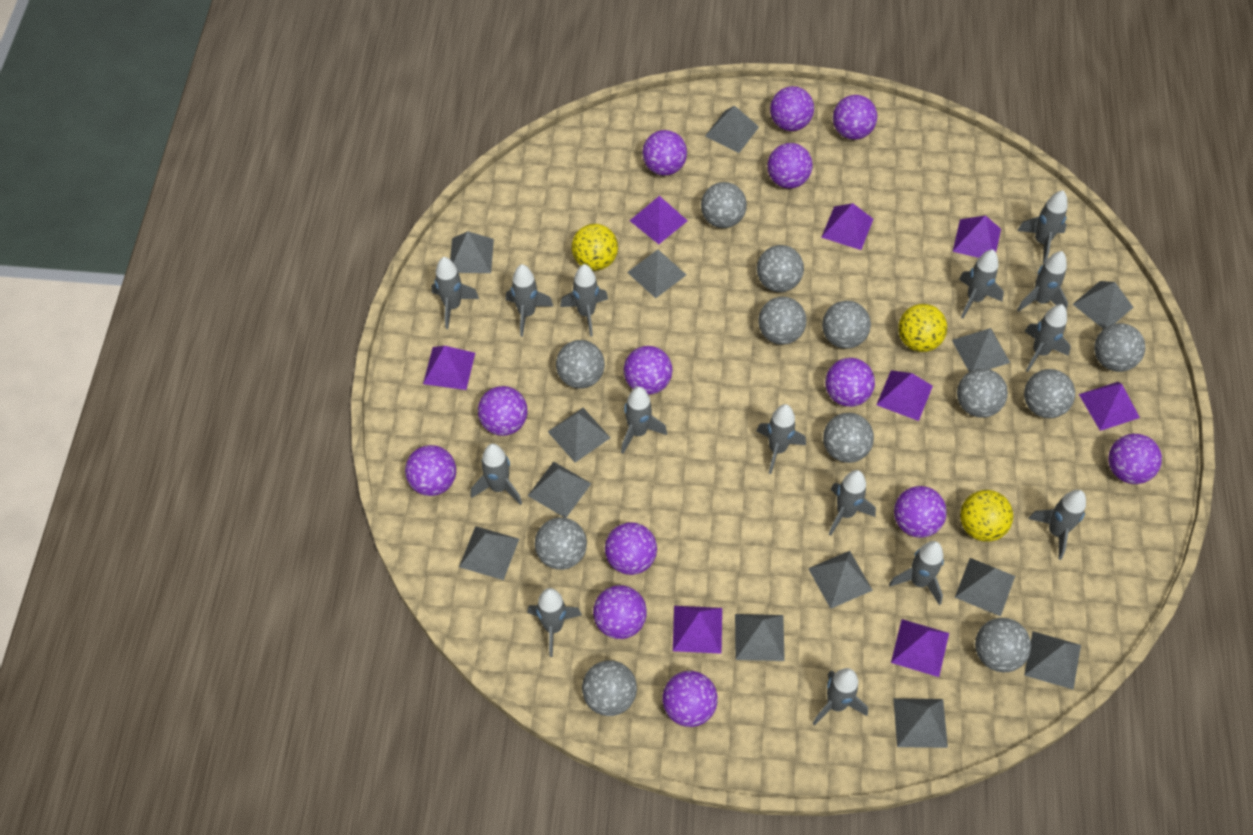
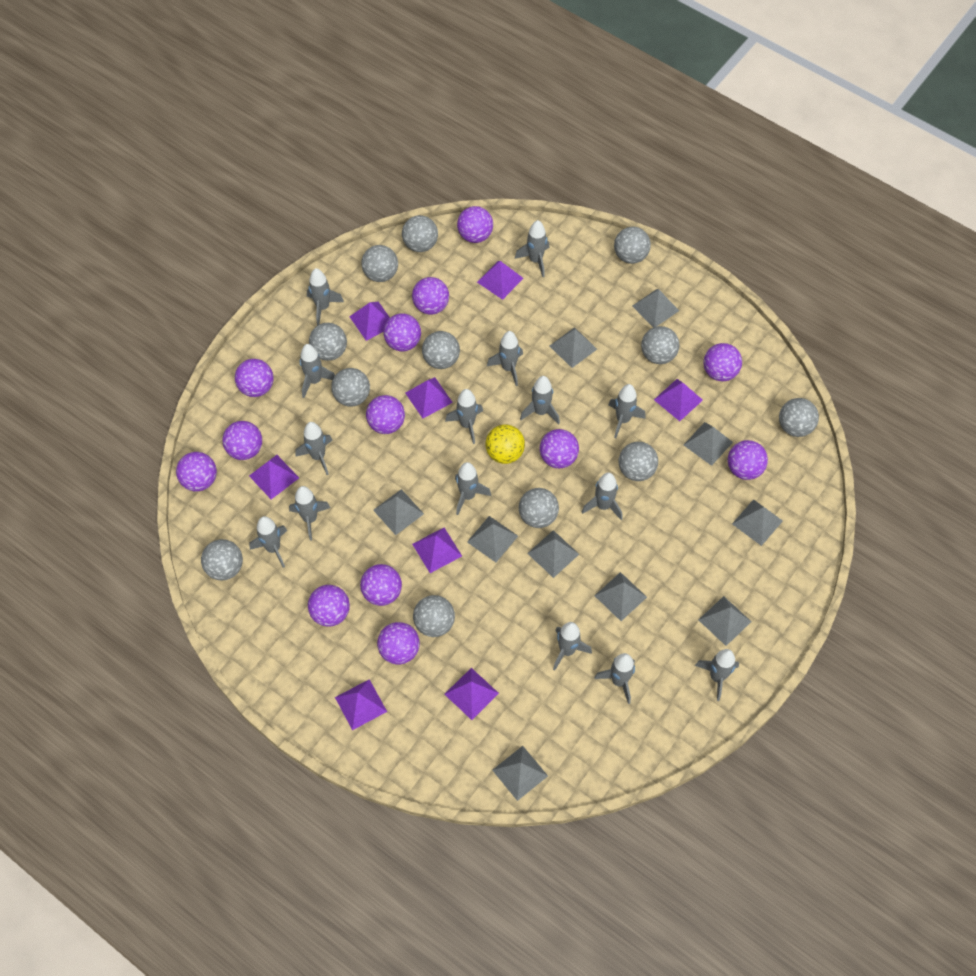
grey pyramid: [450,231,494,273] [459,526,519,580] [528,462,592,518] [548,408,610,463] [627,249,686,298] [705,105,759,153] [735,614,785,661] [808,551,873,609] [893,698,948,748] [952,328,1010,372] [955,558,1015,616] [1024,631,1081,690] [1073,281,1133,329] = 13 -> [373,489,424,535] [467,516,518,562] [492,746,548,801] [527,530,579,578] [550,327,597,368] [594,572,647,621] [632,289,679,328] [684,422,733,466] [699,596,752,646] [732,499,783,546] = 10
yellow ball: [572,224,618,271] [898,304,947,352] [960,490,1013,542] = 3 -> [486,424,525,464] = 1

